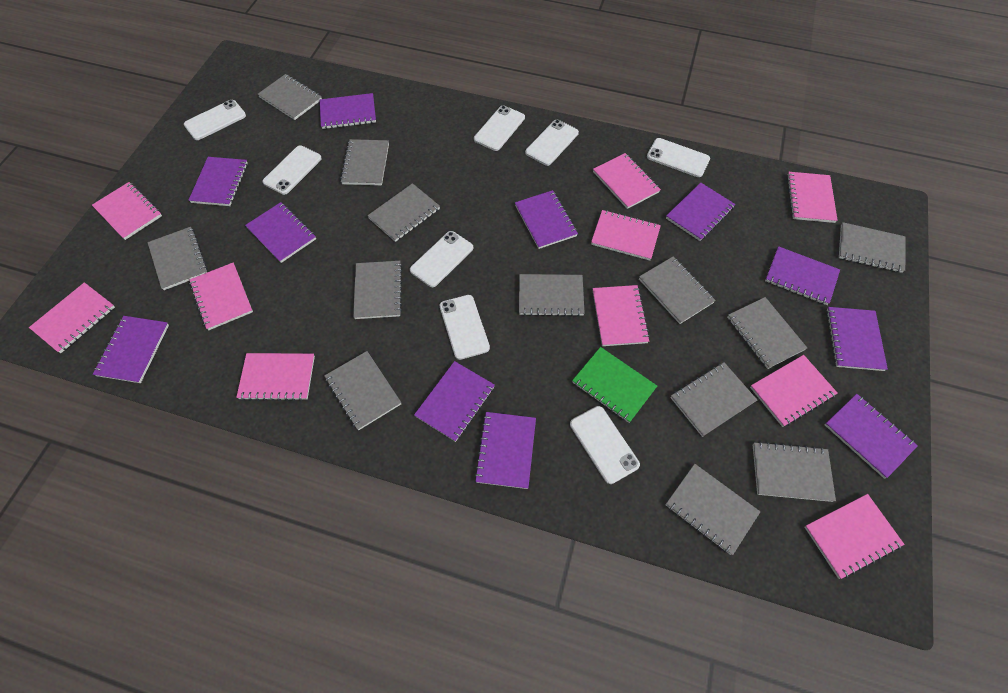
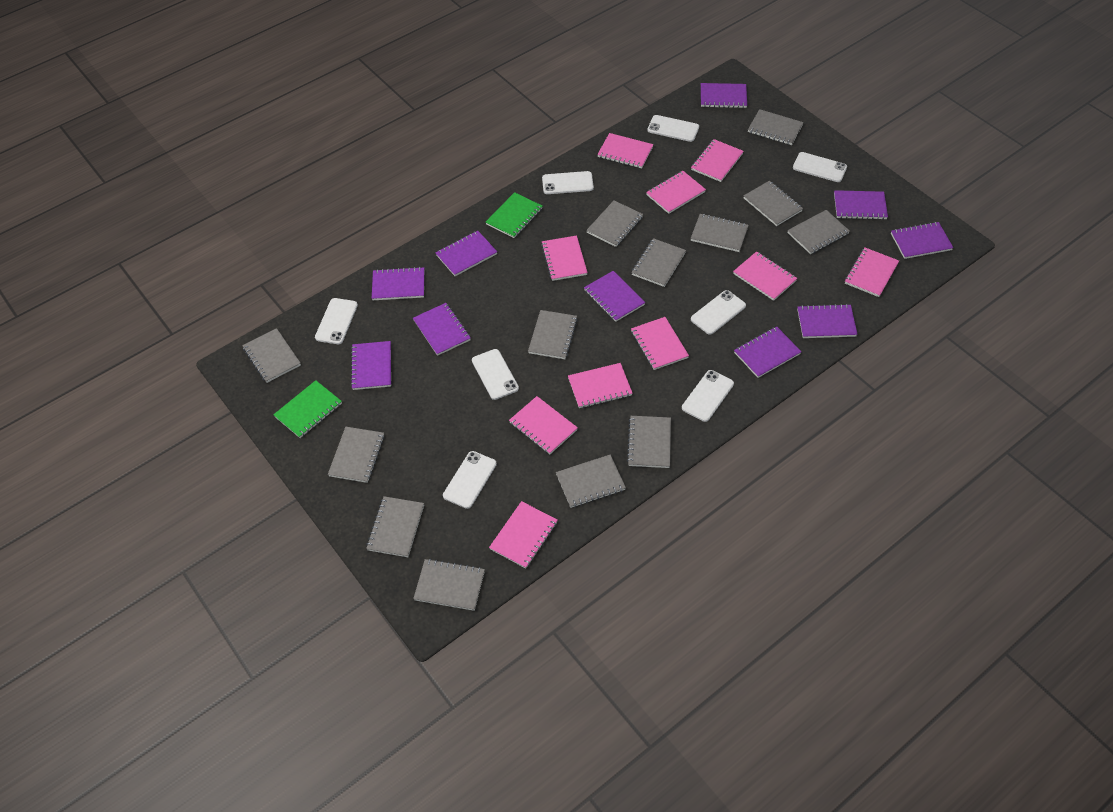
green notebook: [572,347,657,423] = 1 -> [273,380,342,438] [486,192,542,238] = 2
purple notebook: [93,316,169,383] [189,157,248,206] [245,202,316,263] [320,93,376,129] [414,361,495,442] [474,412,536,489] [515,190,578,249] [666,182,735,241] [765,246,840,305] [825,394,918,479] [826,307,888,371] = 11 -> [350,341,391,390] [372,267,424,300] [413,303,471,356] [436,231,497,276] [584,271,645,322] [701,83,747,108] [734,327,802,378] [797,304,858,338] [834,190,888,220] [891,222,953,259] = 10

